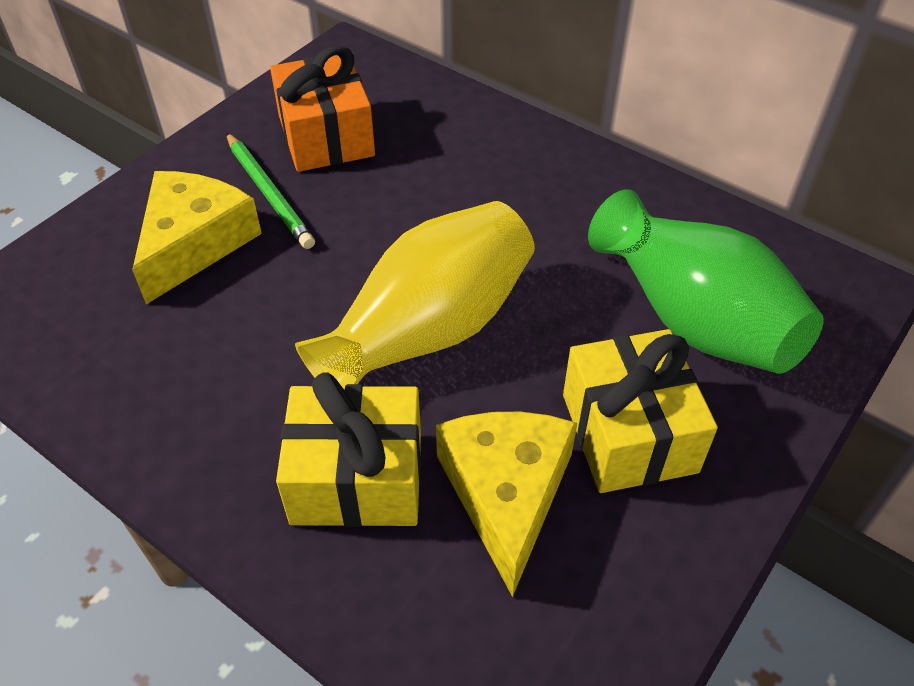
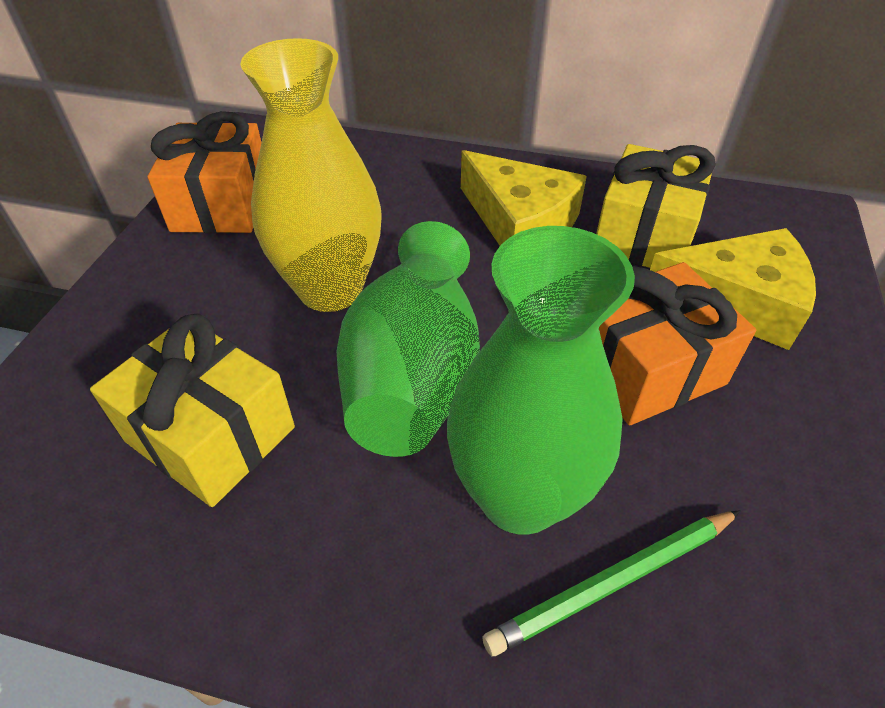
green vase: [588,189,824,374] = 1 -> [337,221,480,457] [447,226,635,535] = 2
orange gift: [270,46,375,172] = 1 -> [147,111,261,233] [599,262,756,425] = 2

